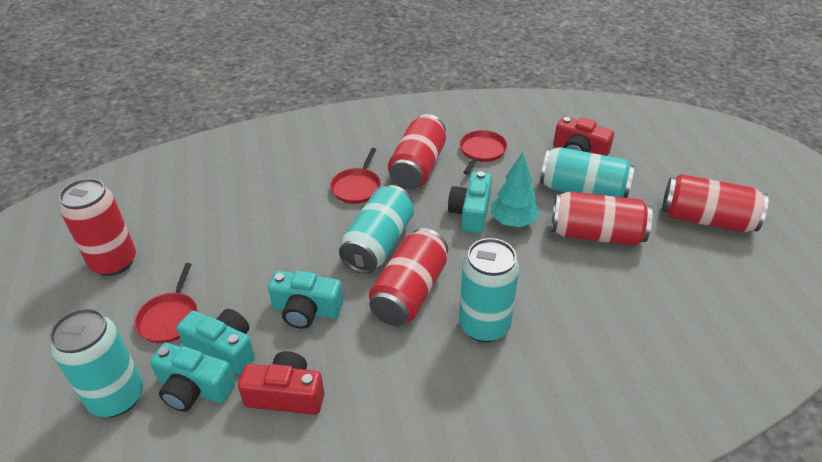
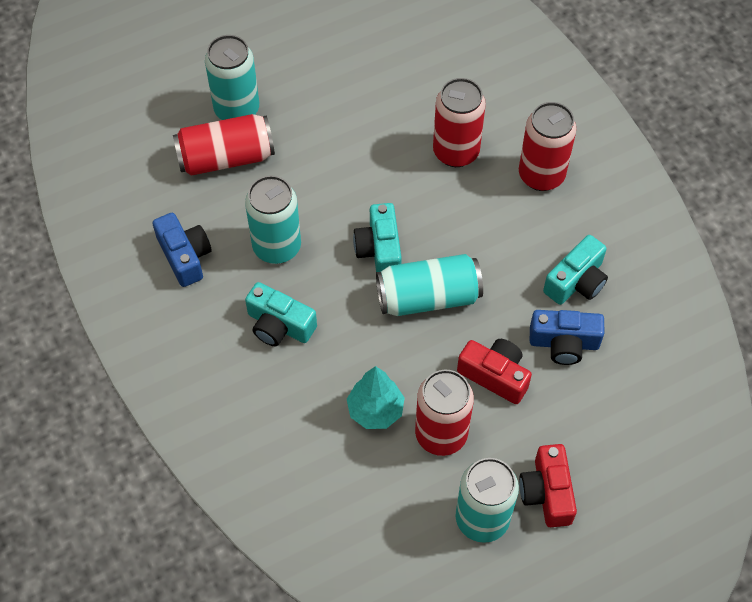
blue camera: none = 0 -> [153,213,212,287] [530,310,604,365] = 2
red can: [59,178,136,276] [369,228,448,326] [388,114,446,189] [551,191,652,246] [662,174,768,233] = 5 -> [173,114,275,176] [415,370,474,456] [433,78,486,167] [519,102,576,191] = 4
red pan: [134,263,198,343] [330,148,381,204] [460,130,507,175] = 3 -> none = 0
turquoise camera: [150,343,236,412] [177,309,255,375] [268,271,343,329] [448,171,492,234] = 4 -> [245,282,317,346] [353,203,402,272] [543,235,608,305] = 3

